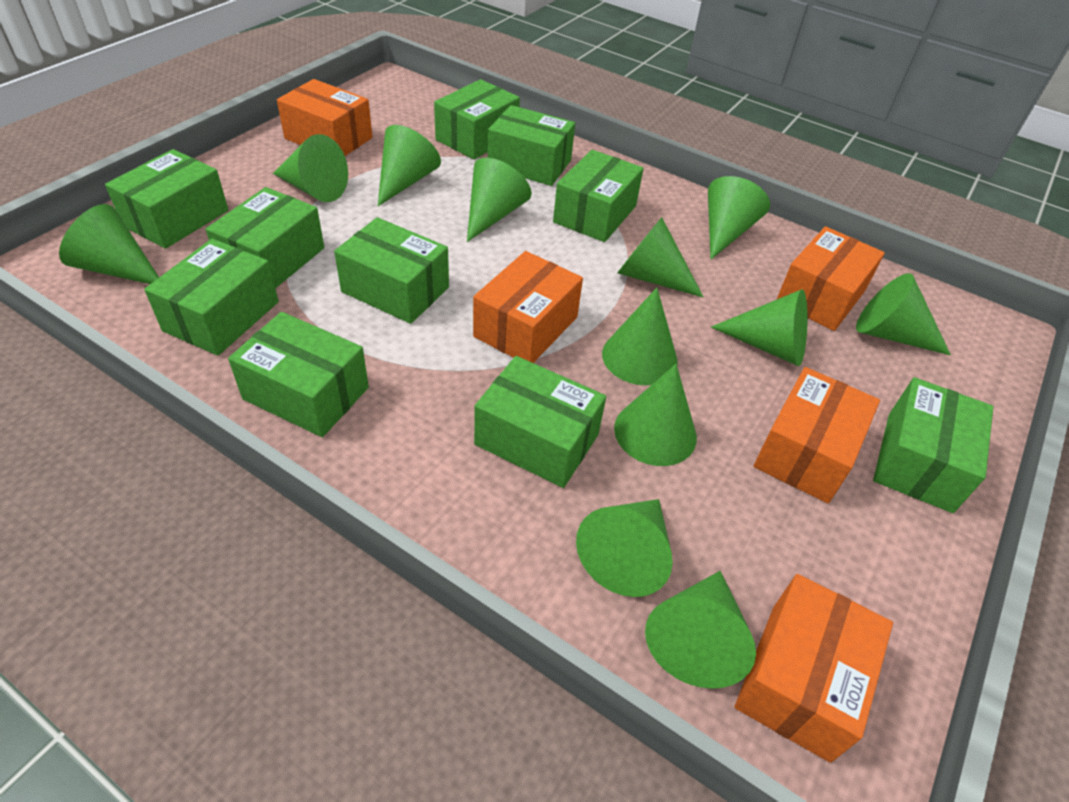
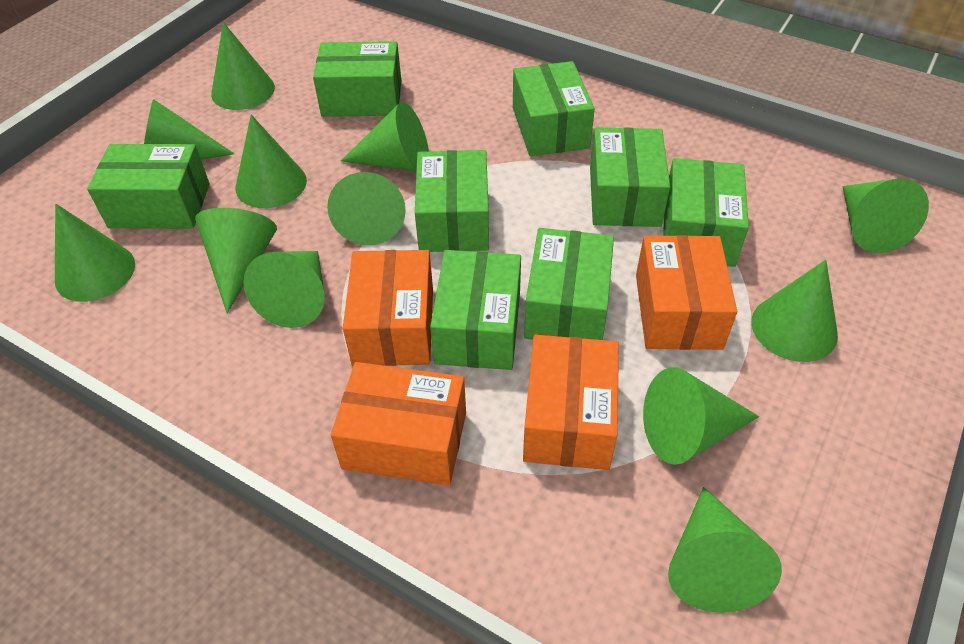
green box: [105,149,228,249] [144,239,279,356] [206,187,324,288] [228,312,369,437] [334,217,449,324] [434,79,520,160] [474,356,606,488] [488,105,575,186] [553,150,644,242] [873,377,993,513] = 10 -> [87,144,210,229] [313,41,402,117] [415,150,489,252] [430,250,521,370] [513,61,595,156] [524,228,614,340] [590,128,670,227] [663,158,749,267] = 8
orange box: [277,79,372,156] [473,251,583,363] [735,574,893,763] [754,367,880,503] [776,226,885,331] = 5 -> [331,362,466,485] [343,250,433,366] [523,335,619,470] [636,235,737,350] = 4

